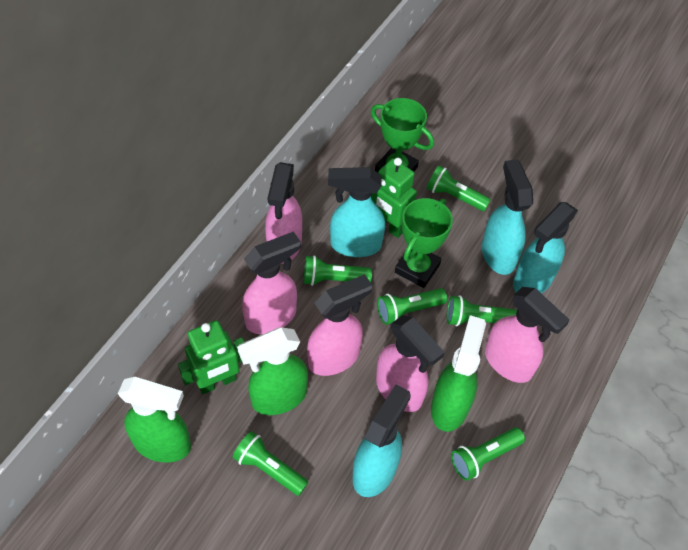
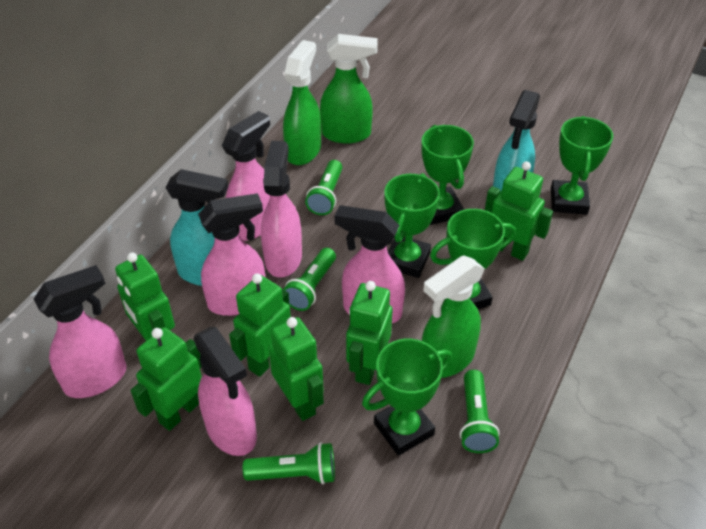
green flashlight: [233,431,308,496] [304,255,372,286] [377,288,447,325] [427,165,491,211] [447,295,517,326] [451,427,525,481] = 6 -> [243,442,335,484] [284,248,336,311] [305,160,342,215] [460,370,500,453] = 4
green robot: [178,320,244,394] [371,158,417,238] = 2 -> [115,252,175,340] [131,327,202,431] [229,273,291,377] [268,317,324,421] [346,281,393,385] [485,161,553,261] = 6
green trophy: [371,98,434,173] [395,198,453,288] = 2 -> [362,339,452,456] [385,173,440,278] [422,125,474,225] [430,209,516,309] [551,116,613,215] = 5
pink spray bottle: [242,231,301,334] [265,162,302,264] [307,274,372,376] [376,315,445,412] [485,287,570,383] = 5 -> [34,265,127,398] [194,327,257,456] [198,193,265,316] [222,111,270,241] [261,141,302,278] [334,205,405,323] = 6
turquoise spray bottle: [328,167,385,257] [353,384,411,497] [482,159,533,275] [513,202,578,294] = 4 -> [166,169,228,286] [493,90,540,191] = 2

